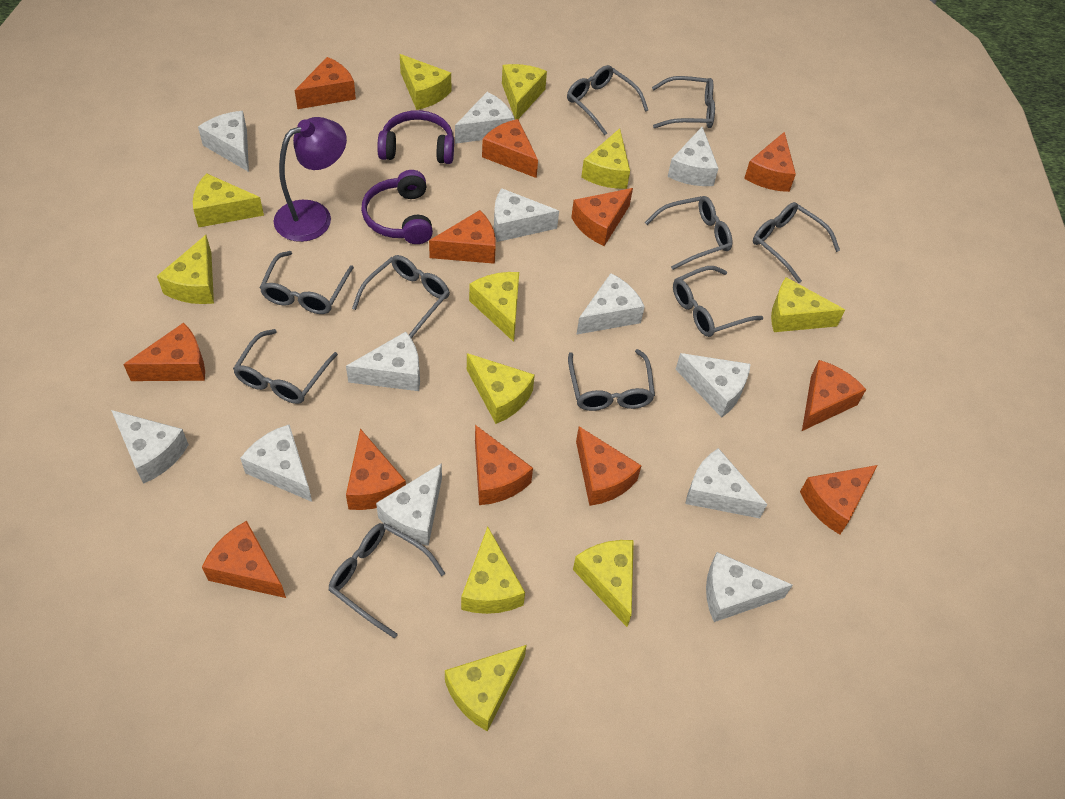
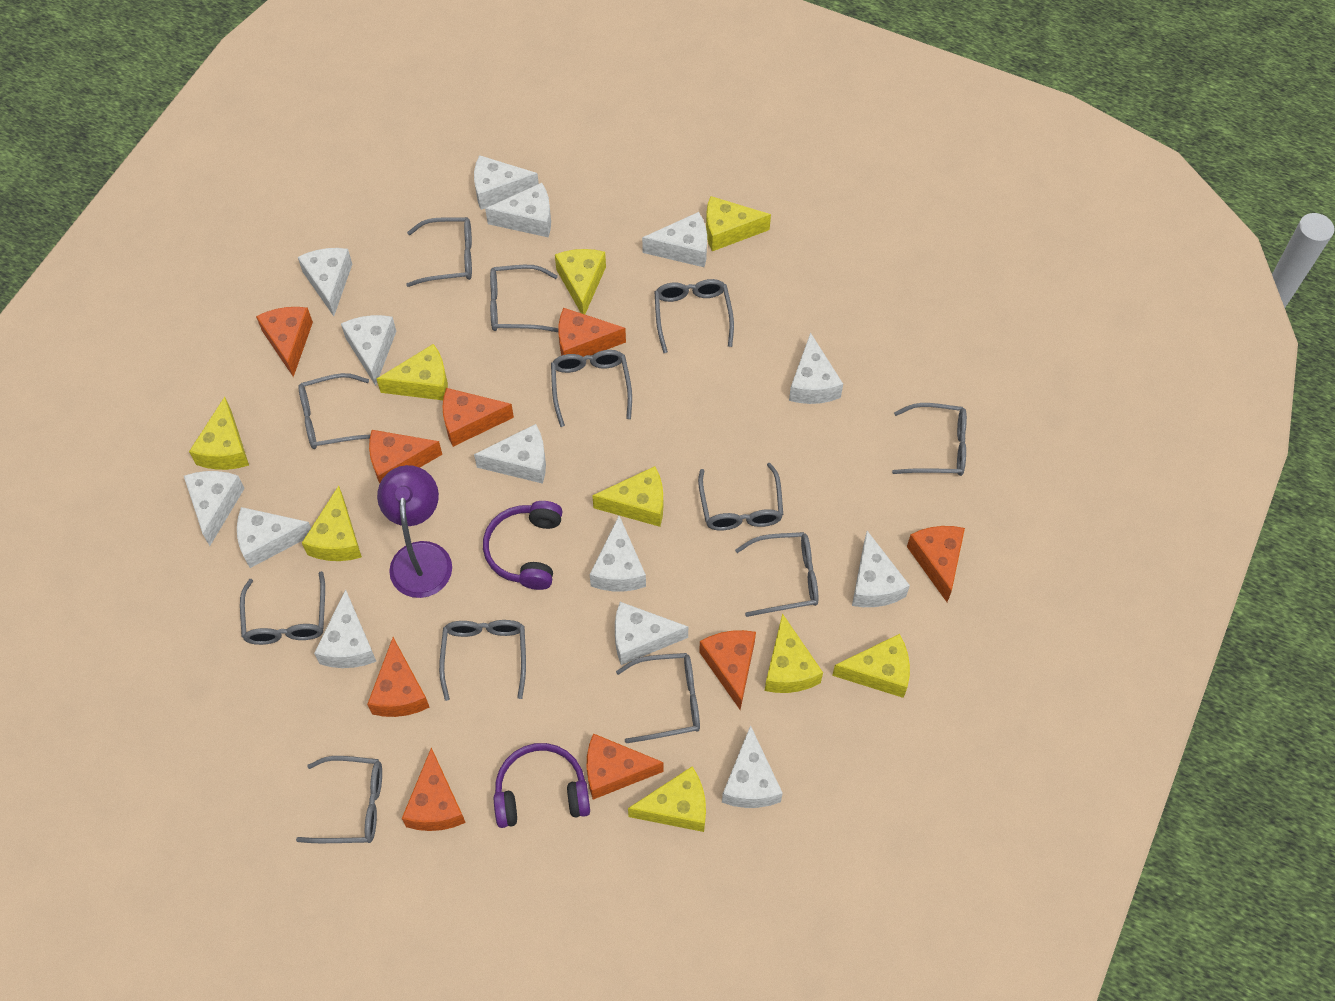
grey glasses: [233,329,338,404] [260,251,354,314] [329,523,445,639] [352,255,450,338] [567,65,648,135] [568,349,655,411] [645,196,733,270] [652,76,715,128] [673,266,763,337] [753,202,840,283] = 10 -> [240,571,325,645] [296,756,382,843] [298,373,370,449] [406,217,472,287] [439,620,526,701] [490,265,558,332] [551,350,632,427] [616,653,700,743] [655,279,734,353] [698,463,783,531] [735,532,818,617] [892,403,967,476] = 12
orange cheese: [123,323,205,381] [202,521,286,598] [295,57,356,109] [346,429,406,510] [429,210,496,264] [475,425,533,505] [482,119,538,178] [571,188,633,246] [576,426,642,506] [744,132,796,192] [800,465,877,534] [802,360,866,431] = 12 -> [256,307,313,377] [367,637,430,717] [369,430,442,483] [402,748,466,831] [442,388,514,447] [558,308,626,357] [587,733,664,800] [699,630,756,710] [907,526,965,602] = 9
white cheese: [111,410,189,484] [198,111,249,172] [240,424,312,502] [346,332,420,391] [376,463,442,546] [455,92,514,144] [494,188,559,242] [576,273,645,335] [668,127,718,186] [675,353,751,417] [685,448,767,518] [706,552,793,622] = 12 -> [184,471,245,546] [237,507,311,568] [298,248,352,316] [314,589,376,668] [341,315,396,386] [474,155,539,210] [474,424,546,484] [485,183,551,238] [590,516,646,591] [615,602,688,665] [642,212,707,267] [722,725,783,808] [789,332,843,404] [852,531,910,607] = 14
yellow cheese: [157,235,214,304] [193,173,264,227] [400,54,451,110] [445,645,527,731] [461,526,525,614] [467,353,535,424] [469,272,519,342] [502,64,547,120] [573,540,634,627] [581,128,630,189] [771,277,845,332] = 11 -> [189,397,249,470] [302,486,362,561] [377,344,448,400] [555,249,606,314] [592,466,663,527] [628,766,706,832] [706,196,771,251] [765,613,823,693] [832,634,910,698] = 9

